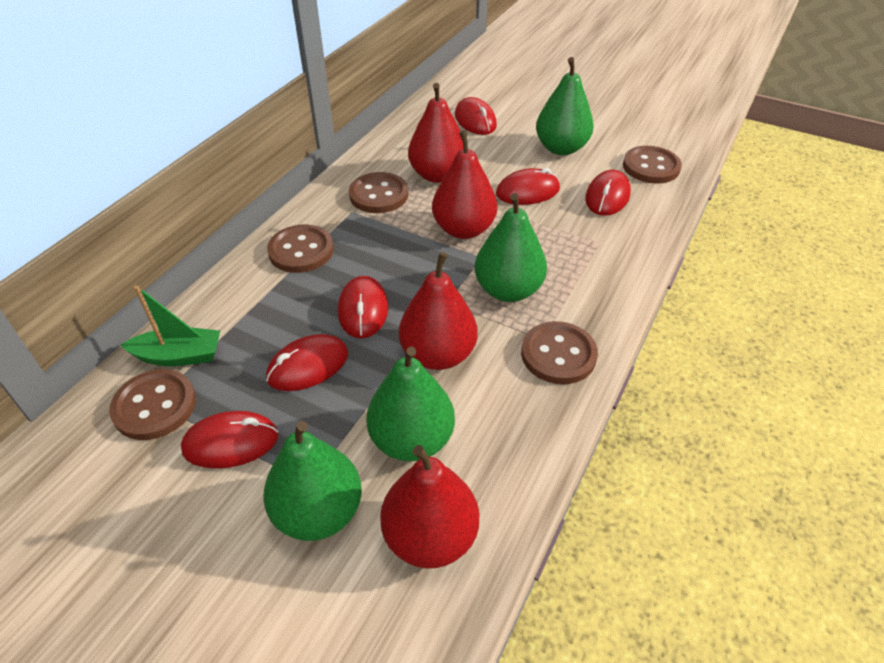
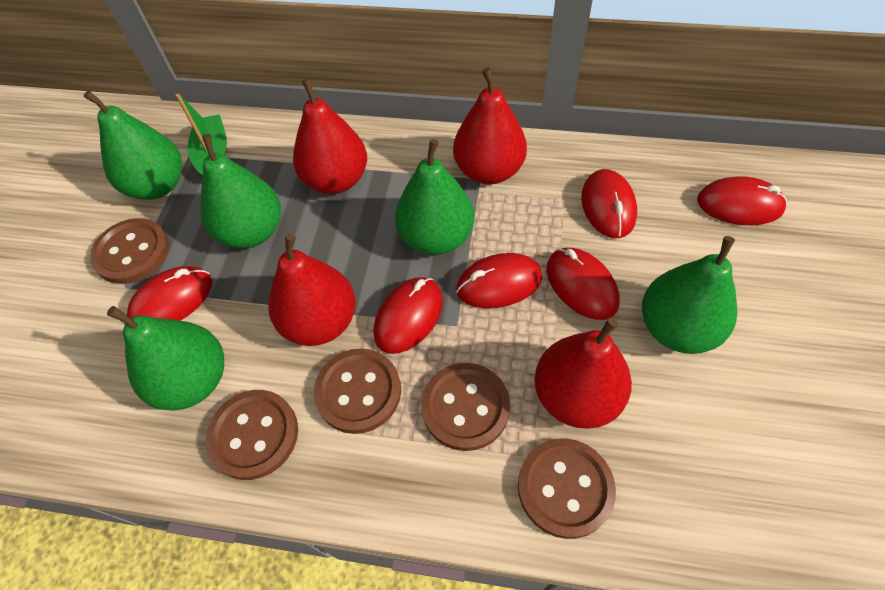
green pear: [263,421,362,541] [366,347,455,461] [475,193,547,302] [536,57,594,155] = 4 -> [84,90,182,200] [107,306,224,410] [200,134,281,248] [395,139,474,255] [642,236,737,354] = 5

